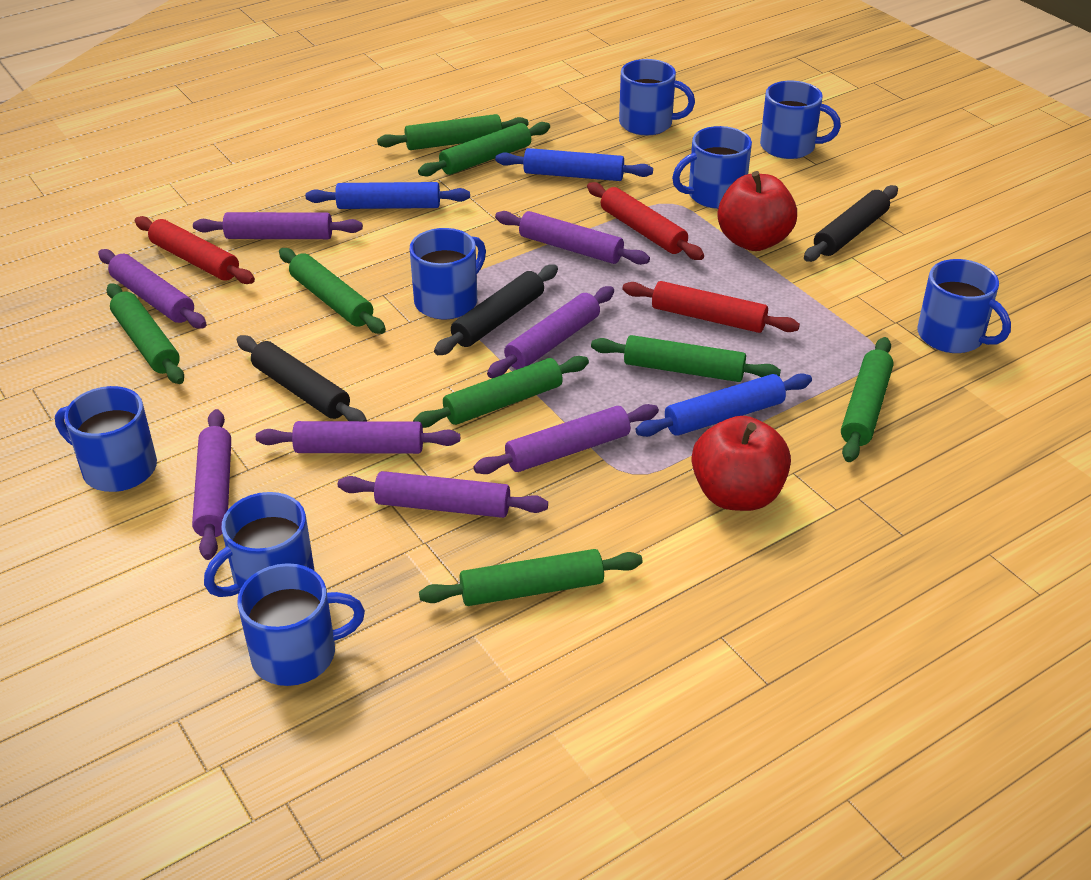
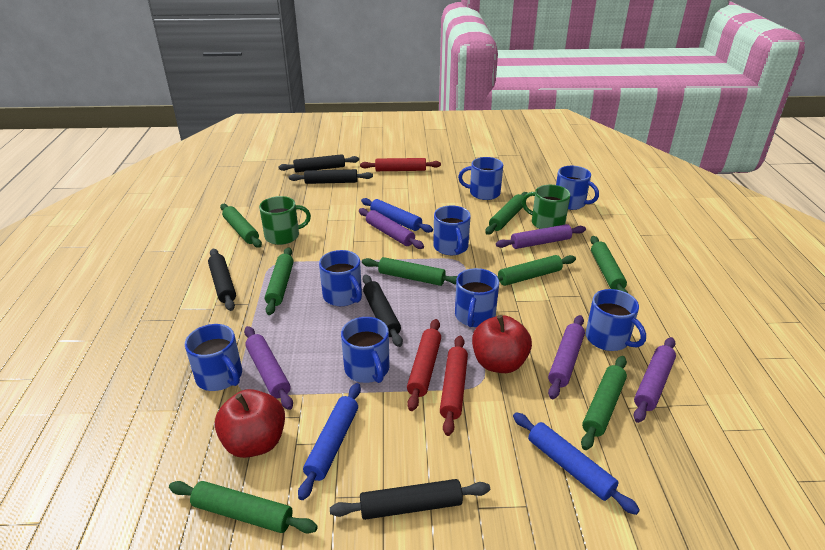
black rolling pin: [237,335,367,421] [434,265,558,355] [804,185,898,262] = 3 -> [208,249,236,311] [278,154,359,172] [289,169,373,184] [330,479,490,520] [362,274,403,347] = 5
green mug: none = 0 -> [259,196,311,245] [522,185,570,229] = 2
purple rolling pin: [98,249,207,329] [192,409,231,560] [193,212,363,239] [256,421,460,454] [338,471,548,518] [473,404,659,474] [487,286,614,378] [495,211,650,265] = 8 -> [244,326,293,410] [359,208,424,249] [496,224,586,249] [548,315,585,399] [633,337,676,423] = 5

